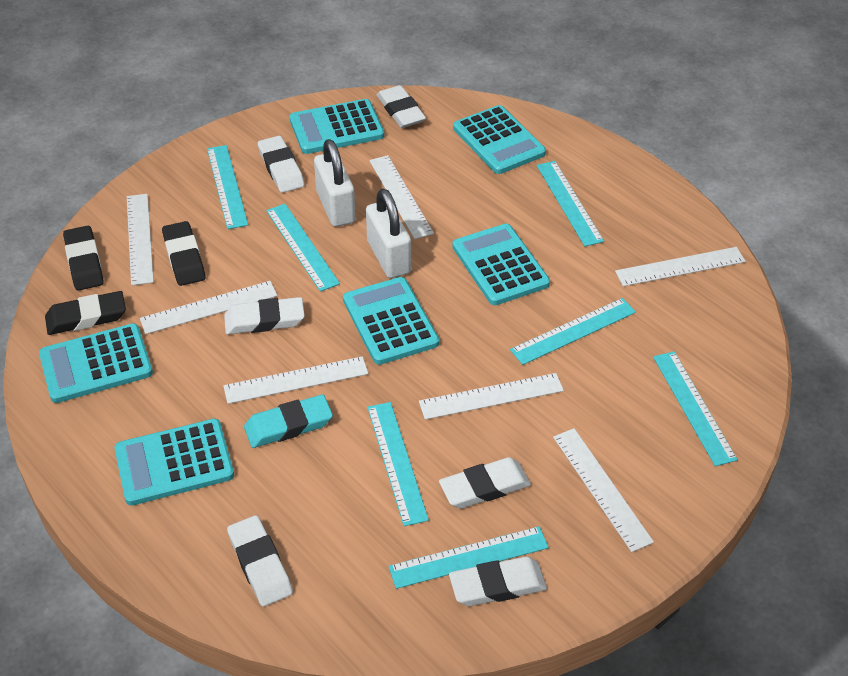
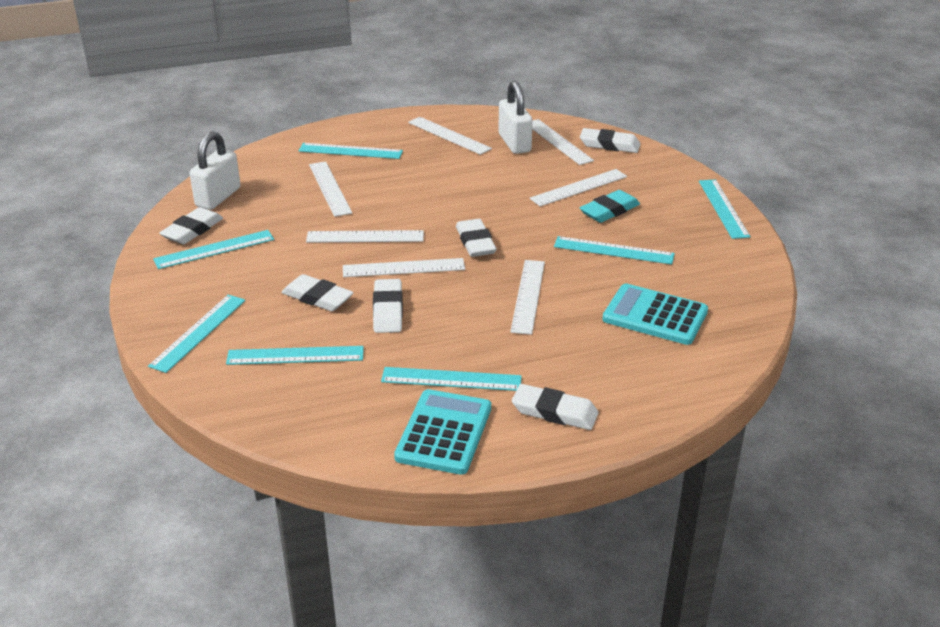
black eraser: [45,291,126,335] [63,226,104,291] [162,221,205,286] = 3 -> none = 0
turquoise calculator: [39,323,153,403] [114,419,234,506] [290,99,384,154] [343,277,439,365] [452,224,550,305] [453,105,546,174] = 6 -> [394,389,491,475] [602,284,708,345] = 2

